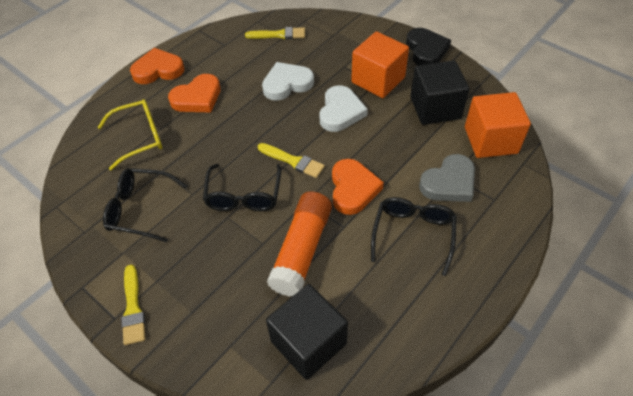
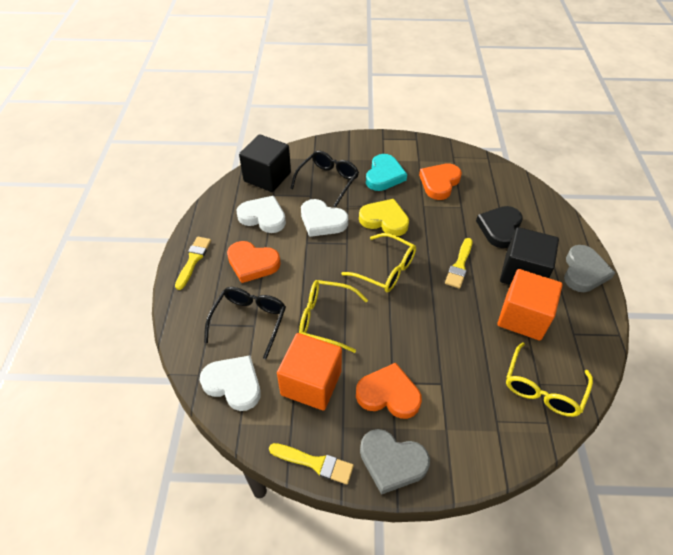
black glasses: [103,168,187,242] [203,164,281,211] [371,197,456,276] = 3 -> [204,287,286,359] [290,151,359,208] = 2
grey heart: [419,154,475,202] = 1 -> [360,429,430,495] [564,245,615,292] = 2
orange glue stick: [267,191,332,297] = 1 -> none = 0
turquoise heart: none = 0 -> [366,154,407,191] = 1
white heart: [262,62,314,101] [319,85,368,132] = 2 -> [200,356,261,411] [237,196,286,233] [301,199,348,237] = 3
yellow glasses: [98,99,163,171] = 1 -> [299,280,368,353] [341,233,416,292] [506,342,593,417] = 3
yellow heart: none = 0 -> [359,199,409,236] = 1

